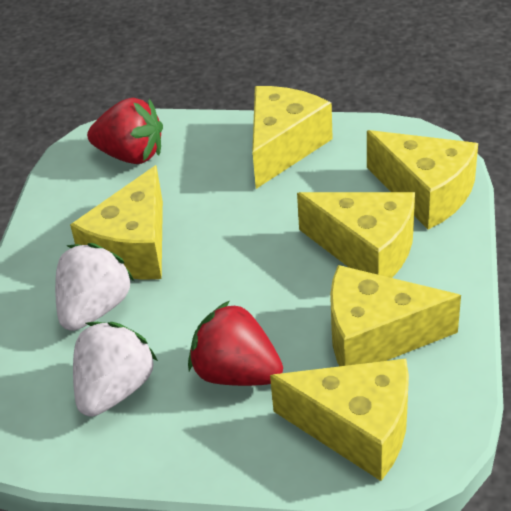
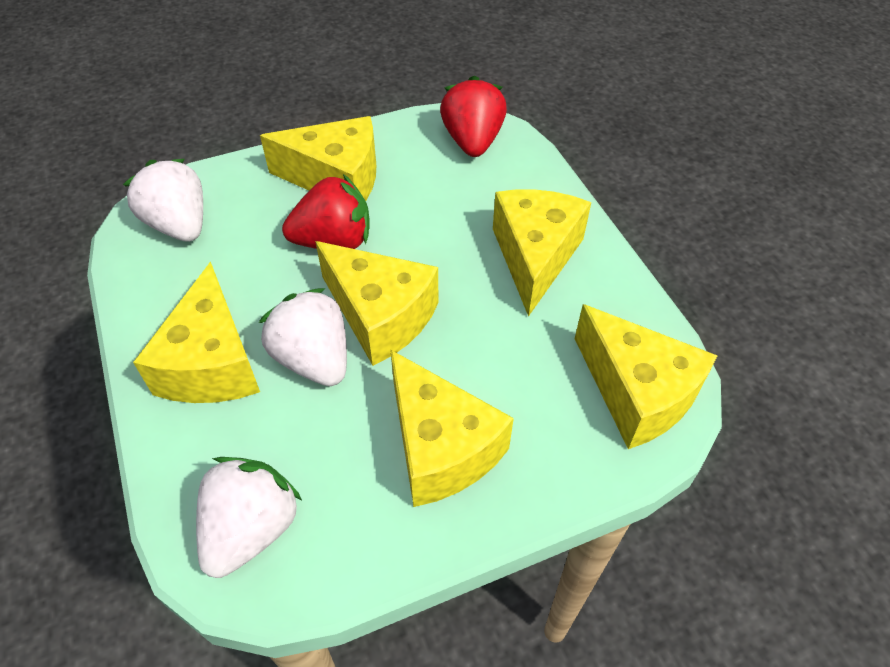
white strawberry: [55,243,134,331] [73,322,158,417] = 2 -> [123,159,203,242] [196,457,302,578] [259,288,347,386] = 3

